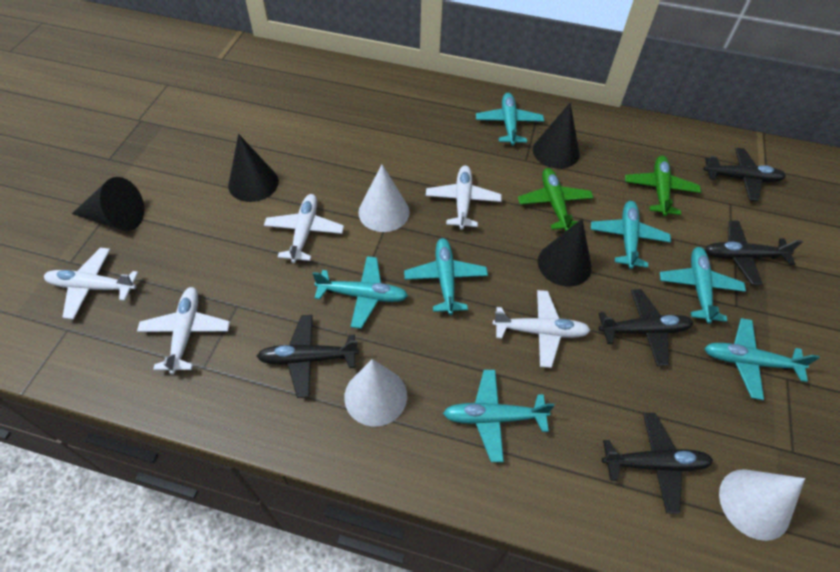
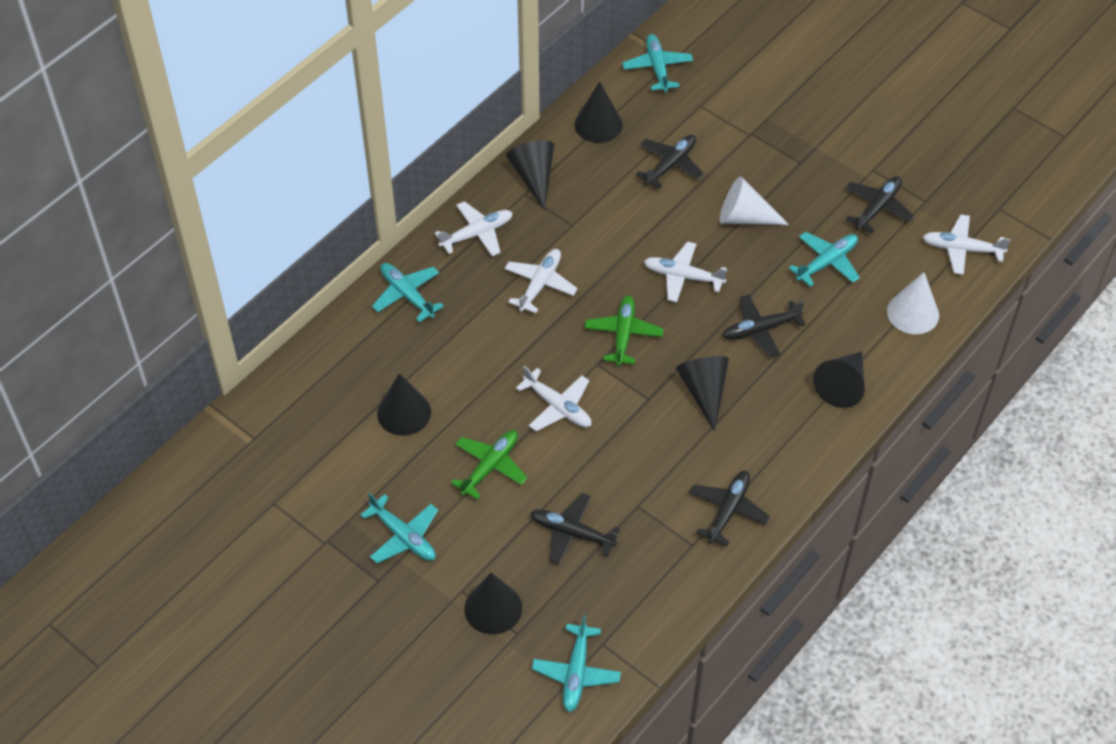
black cone: [72,177,144,231] [228,134,279,202] [533,102,580,169] [538,219,592,287] = 4 -> [377,373,431,436] [464,573,522,635] [506,140,554,210] [574,81,623,143] [676,356,729,431] [813,352,865,408] = 6
turquoise plane: [313,256,408,329] [404,238,488,315] [443,370,555,462] [476,93,544,145] [591,201,671,269] [660,247,746,324] [704,318,820,400] = 7 -> [360,493,438,563] [372,263,444,322] [532,615,621,712] [622,34,693,92] [789,232,860,287] = 5
white cone: [344,359,407,427] [358,164,410,232] [719,469,805,541] = 3 -> [720,177,789,225] [887,272,939,334] = 2

